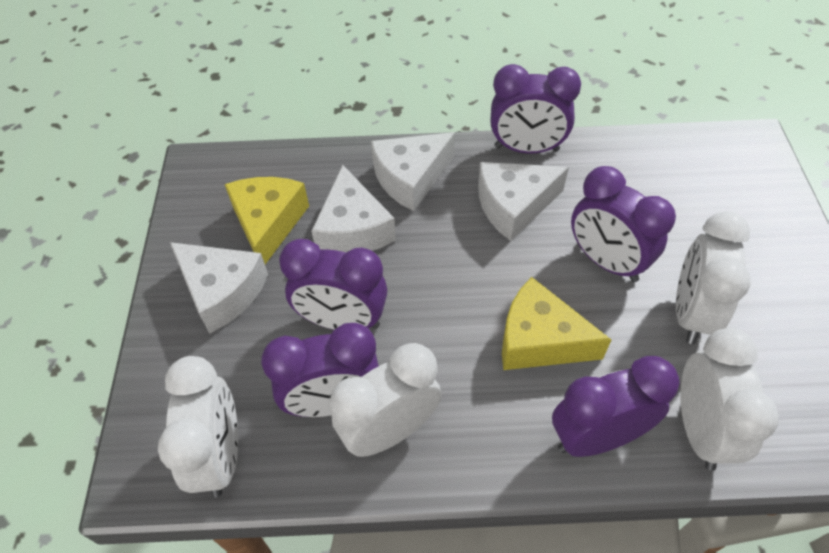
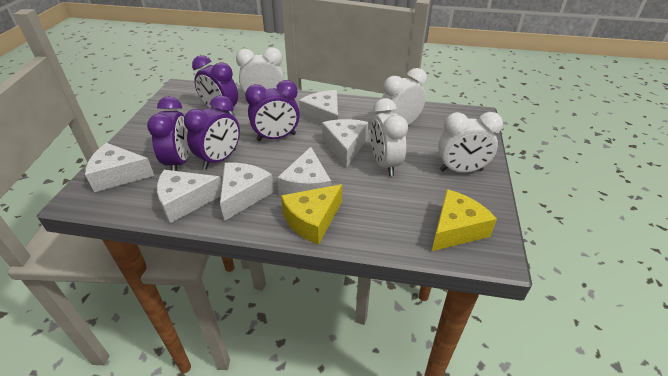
purple clock: [261,323,379,417] [279,239,387,330] [491,64,581,153] [552,356,680,457] [571,166,676,282] = 5 -> [147,96,190,171] [184,95,240,169] [192,55,238,116] [245,80,300,141] = 4
white cheese: [170,242,268,334] [311,165,396,252] [371,132,455,211] [478,162,569,241] = 4 -> [85,143,154,192] [157,170,222,223] [220,163,274,221] [277,147,331,196] [299,90,338,126] [322,119,368,168] = 6

